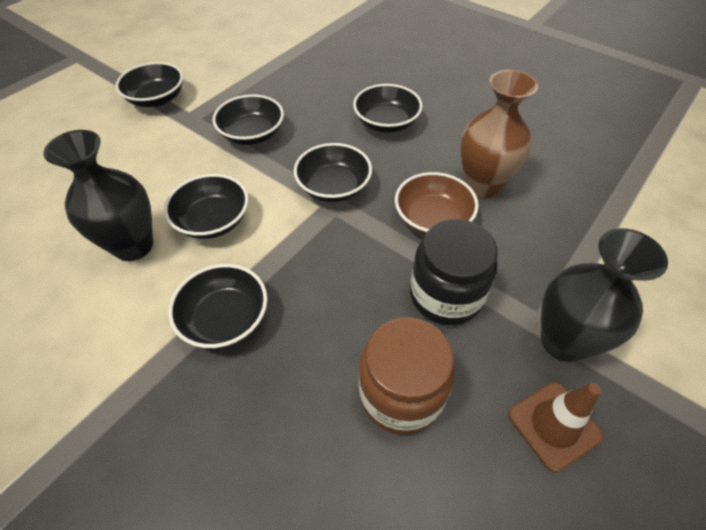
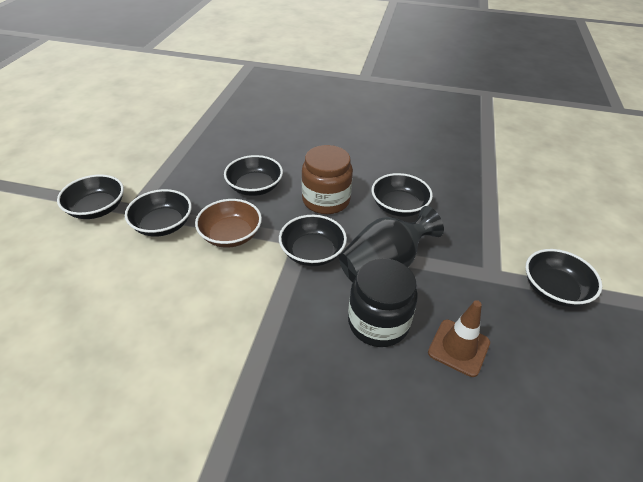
black vase: [43,130,153,261] [541,228,668,362] = 2 -> [339,206,444,282] = 1
brown vase: [460,70,538,198] = 1 -> none = 0

